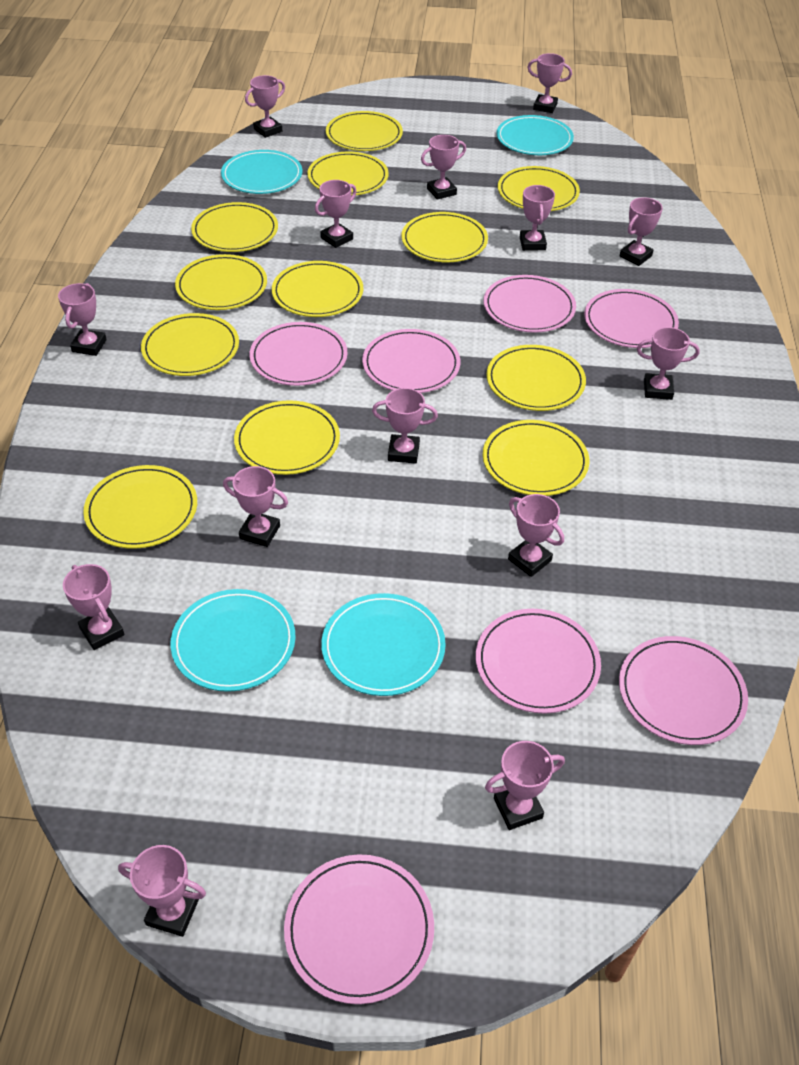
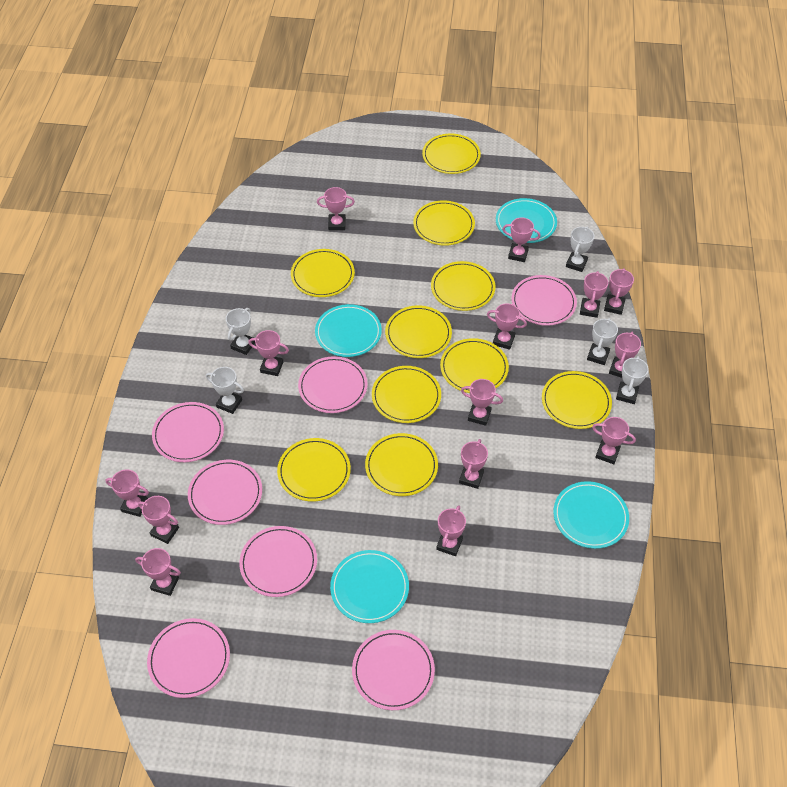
white trophy: none = 0 -> [206,367,244,414] [226,308,255,355] [566,226,594,272] [587,318,618,365] [616,356,649,404] = 5
yellow plate: [83,465,197,549] [141,313,239,376] [175,254,267,310] [191,202,278,252] [234,400,340,475] [272,261,363,317] [307,152,389,196] [326,111,403,151] [401,212,488,262] [483,420,589,496] [486,345,586,411] [498,166,580,211] = 12 -> [277,438,351,502] [291,249,355,297] [365,433,438,496] [372,366,441,423] [385,306,452,358] [413,200,475,246] [422,134,481,174] [431,261,495,311] [440,338,509,393] [542,371,612,429] = 10

